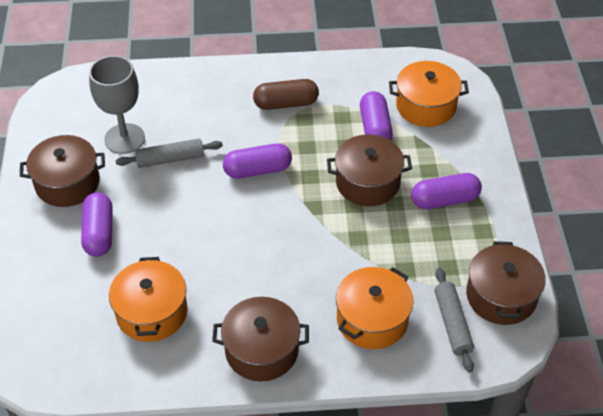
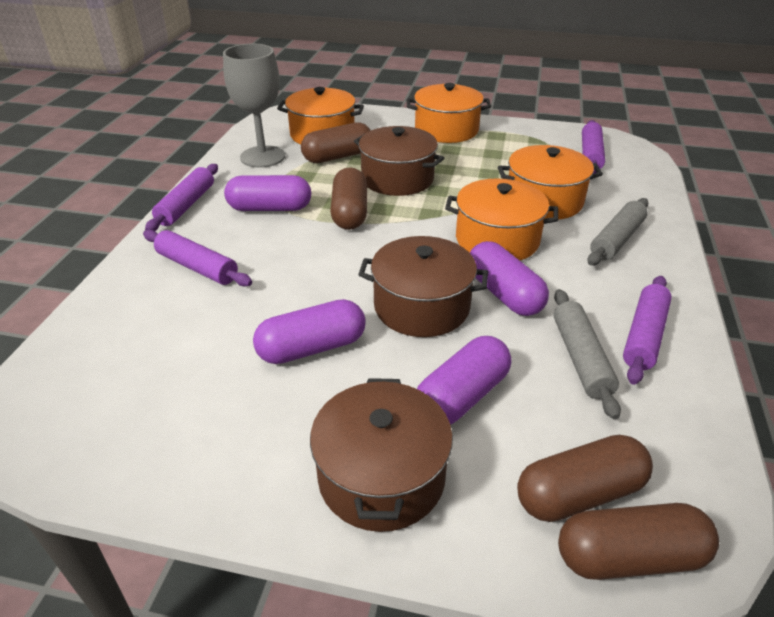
brown capsule: [253,79,319,110] = 1 -> [301,122,371,163] [330,167,367,230] [517,435,653,522] [558,503,719,580] = 4
brown pot: [20,135,105,207] [212,297,309,382] [327,135,412,206] [466,241,546,325] = 4 -> [310,378,453,532] [354,126,444,196] [358,236,488,337] = 3
orange pot: [109,257,188,342] [336,267,414,349] [389,61,469,127] = 3 -> [277,87,364,145] [407,83,491,143] [445,178,558,260] [498,145,603,220] = 4
purple rolling pin: none = 0 -> [143,230,252,287] [145,164,218,231] [582,120,605,174] [623,276,672,385] = 4

